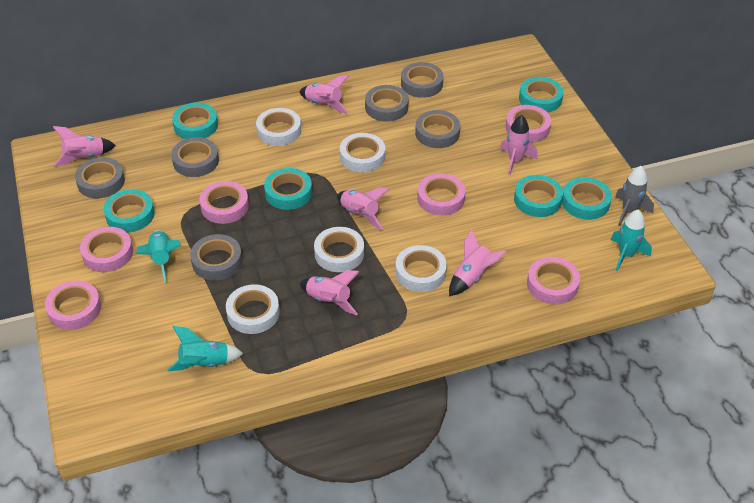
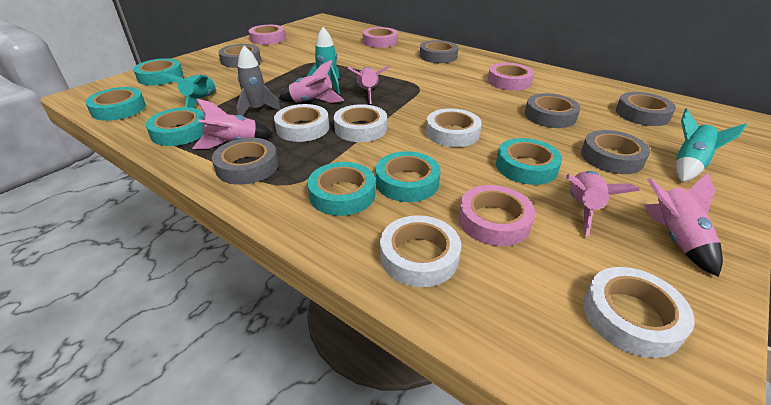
pink rocket: [53,126,116,166] [299,75,349,114] [300,270,359,316] [337,187,389,230] [449,229,507,296] [500,115,538,175] = 6 -> [192,98,273,149] [279,60,344,103] [348,65,390,104] [566,171,640,236] [644,172,723,277] = 5
pink tape: [45,281,101,330] [80,227,133,272] [199,181,249,224] [417,173,465,216] [506,105,551,143] [527,257,580,304] = 6 -> [249,25,286,45] [363,27,398,48] [458,185,535,246] [488,63,534,91] = 4

